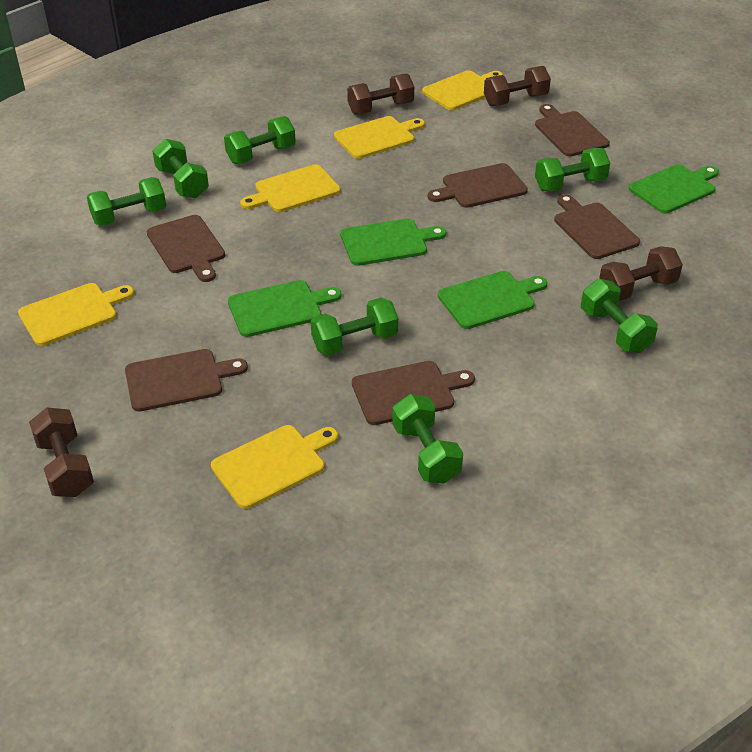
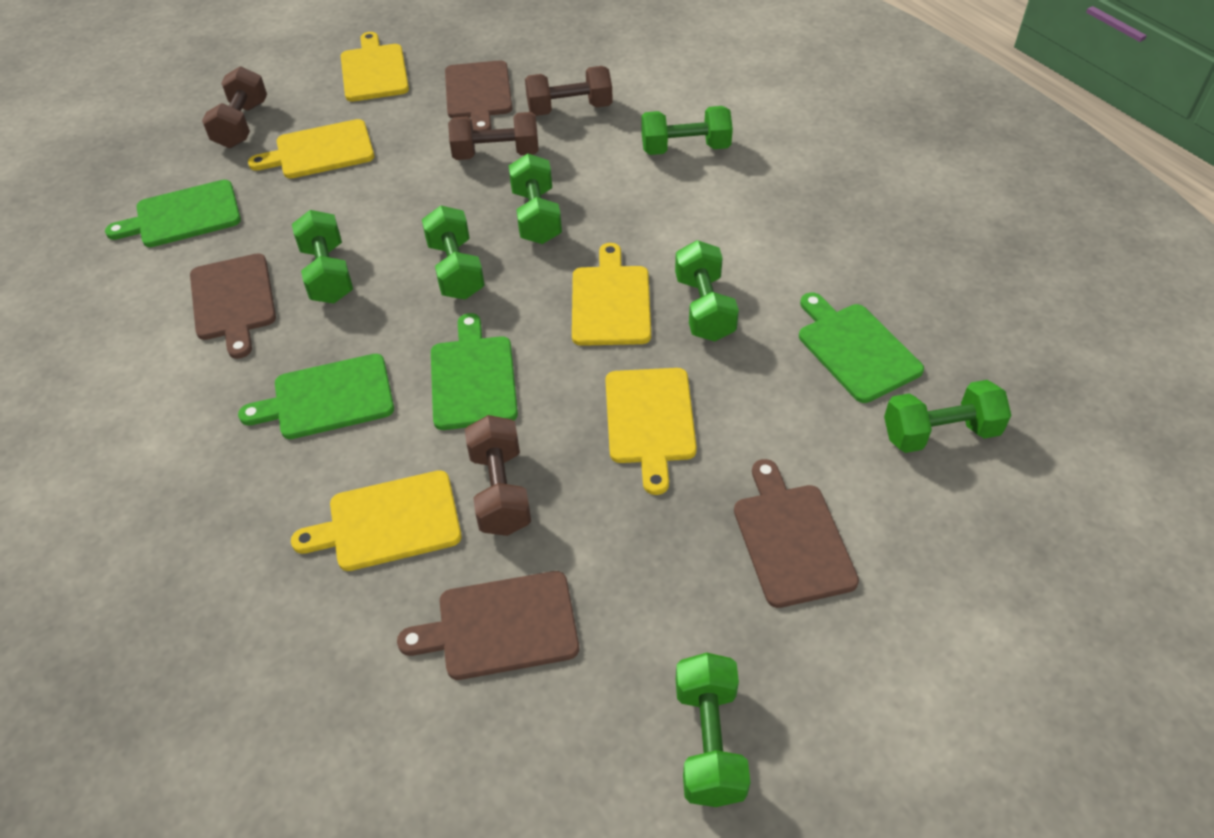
brown cutting board: [125,349,248,412] [147,215,225,282] [352,361,475,425] [428,163,528,208] [535,104,610,157] [554,194,640,259] = 6 -> [190,253,276,359] [397,571,579,680] [445,60,512,131] [734,459,859,608] = 4

